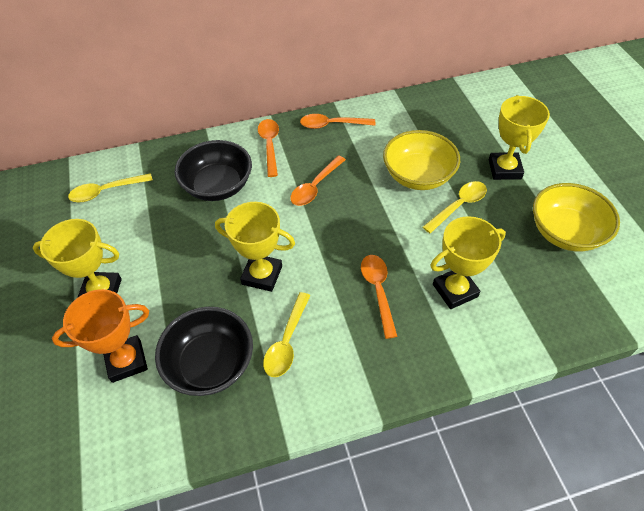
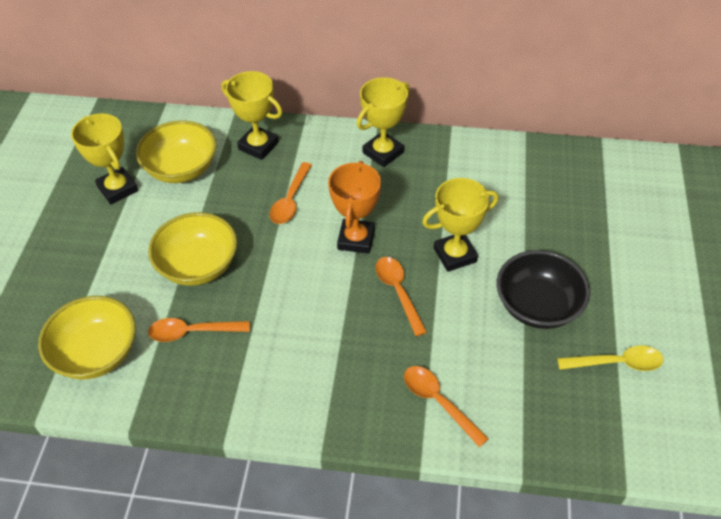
black bowl: [155,307,253,396] [175,140,252,201] = 2 -> [497,250,590,329] = 1
yellow bowl: [383,130,460,190] [533,183,620,251] = 2 -> [38,296,136,379] [136,121,216,183] [148,212,237,286] = 3
yellow spoon: [68,173,153,202] [263,292,310,377] [423,181,487,234] = 3 -> [557,345,664,371] = 1

